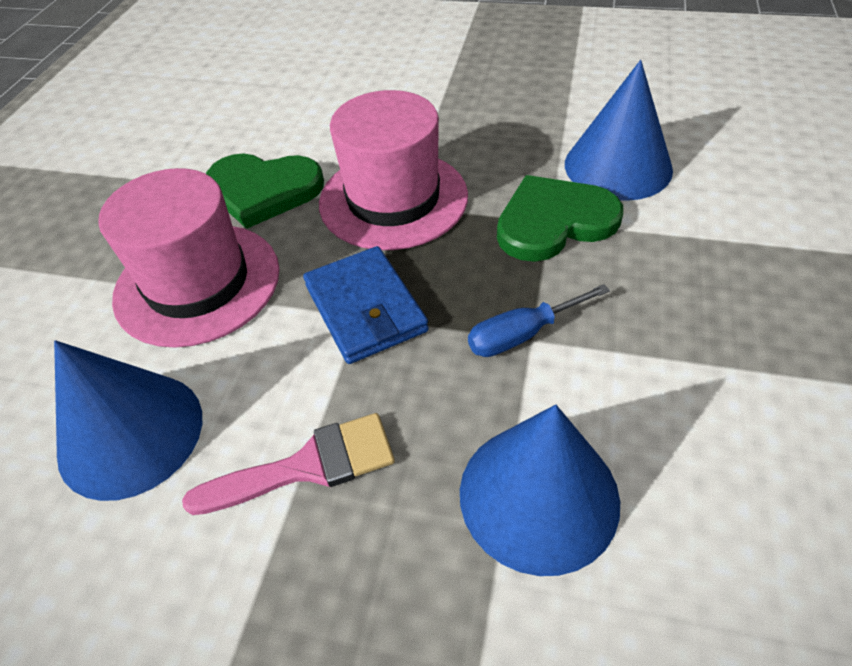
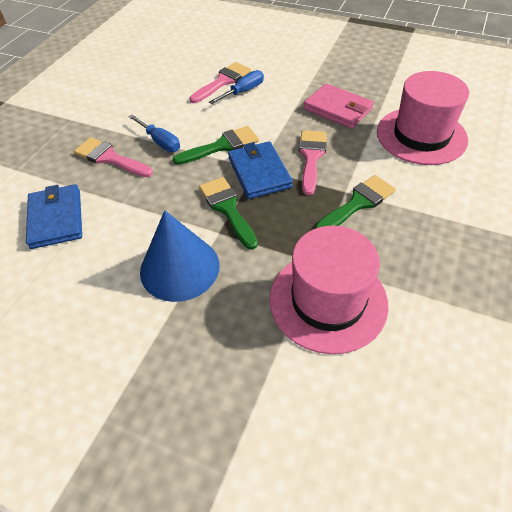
blue cone: [54,340,202,501] [460,405,620,576] [565,60,673,201] = 3 -> [140,210,219,302] = 1
blue screwdriver: [468,284,610,357] = 1 -> [129,115,180,152] [209,70,264,104] = 2
blue wallet: [303,246,429,364] = 1 -> [26,184,82,249] [228,141,293,199] = 2
green brush: none = 0 -> [173,126,259,165] [199,177,258,250] [315,175,396,229] = 3
green heart: [206,154,324,229] [497,175,623,262] = 2 -> none = 0
pink brush: [182,413,395,515] = 1 -> [74,137,153,177] [189,62,251,103] [299,130,327,195] = 3
pink wallet: none = 0 -> [304,83,374,129] = 1

